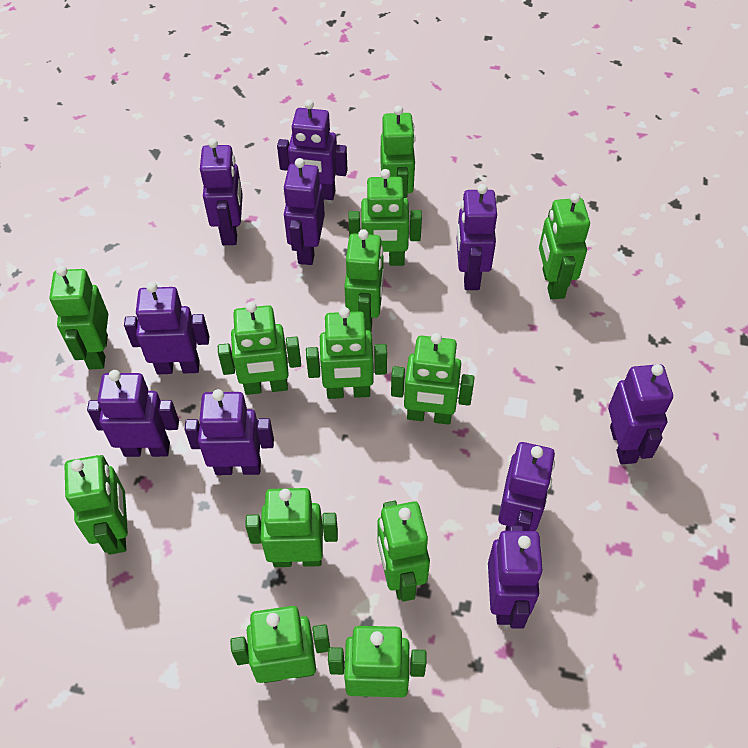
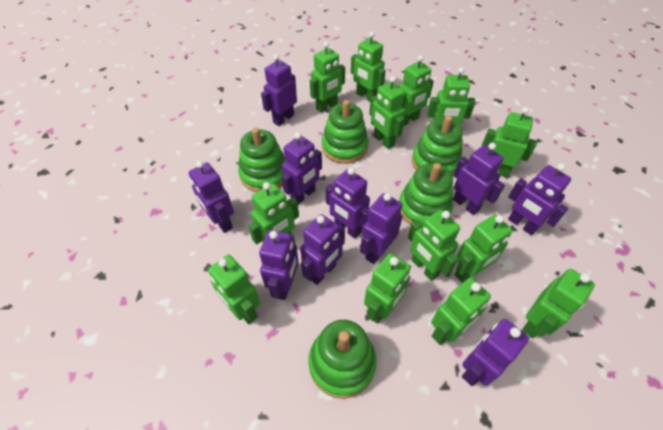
green stacking toy: none = 0 -> [238,127,285,192] [308,320,377,399] [322,100,369,164] [399,163,453,225] [412,115,463,177] = 5

